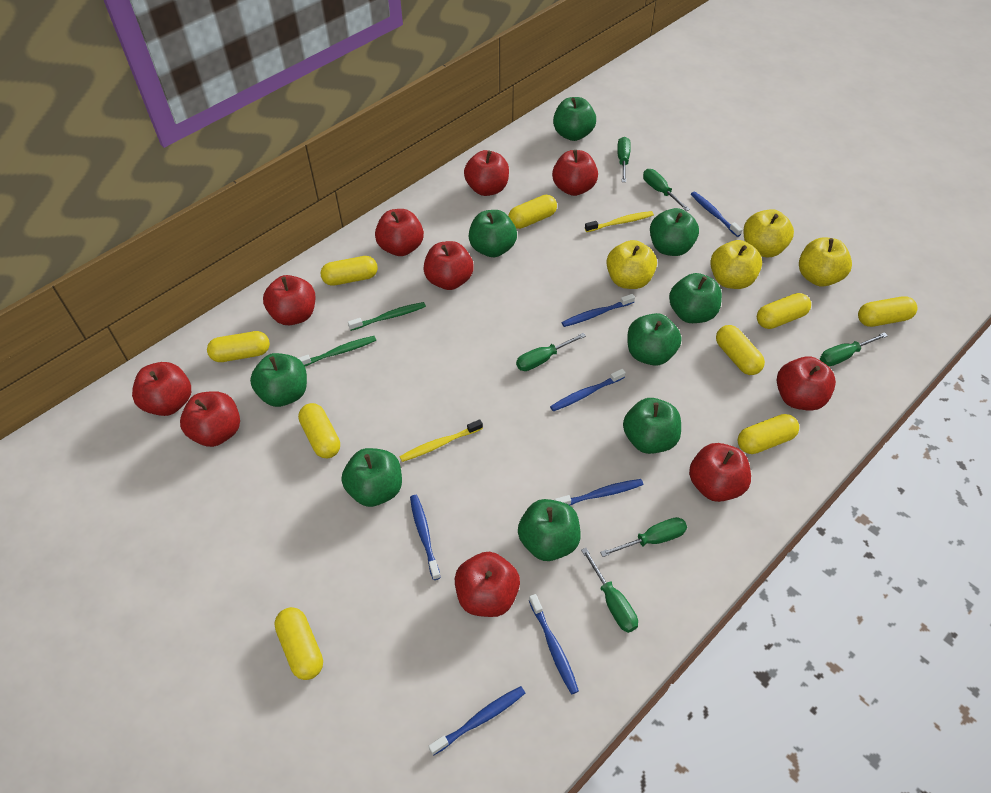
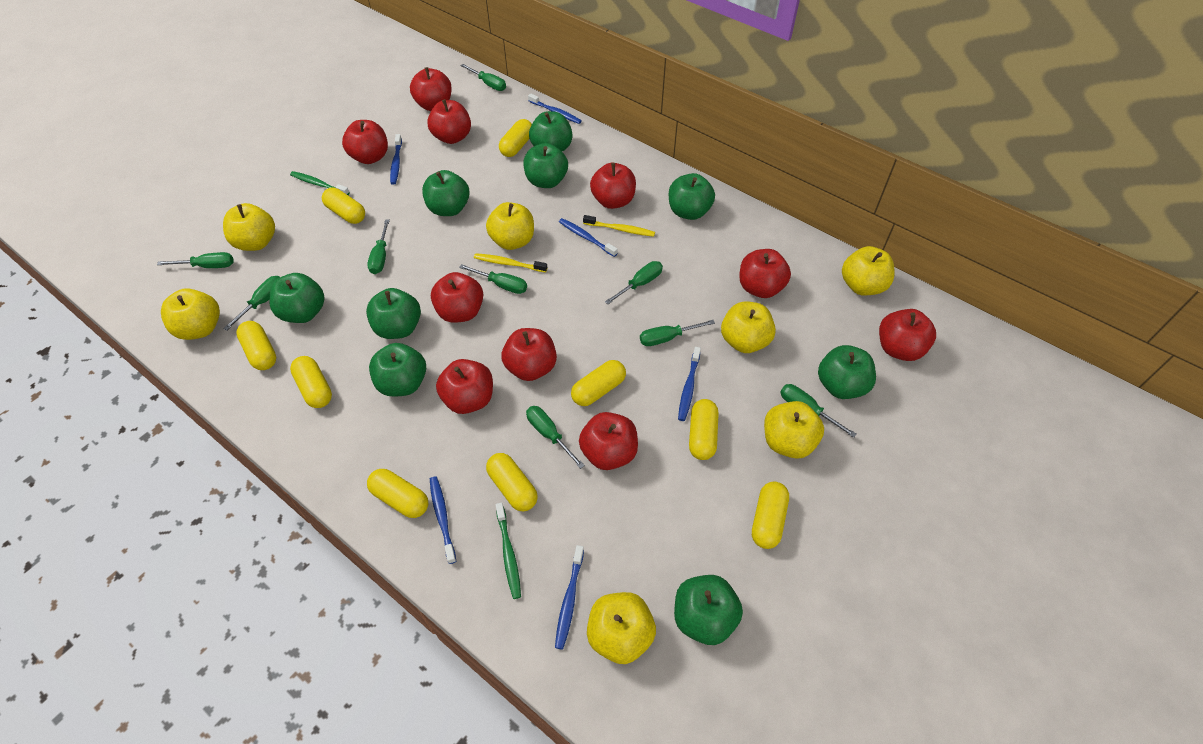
blue toothbrush: [410,495,441,580] [428,686,525,756] [529,594,579,694] [550,369,626,411] [554,479,643,505] [561,294,635,327] [691,192,743,237] = 7 -> [390,134,402,185] [430,476,456,564] [528,94,582,124] [555,545,584,650] [559,218,618,257] [678,347,701,421] = 6
green screwdriver: [516,333,586,371] [581,548,638,633] [600,517,687,557] [617,137,631,182] [643,169,690,211] [820,332,888,366] = 6 -> [157,252,234,268] [223,276,280,331] [367,219,390,274] [459,264,527,294] [461,64,506,91] [526,406,585,469] [605,261,663,304] [640,320,715,346] [780,384,856,438] = 9
yellow apple: [606,240,657,289] [710,240,762,289] [744,209,794,257] [799,237,852,287] = 4 -> [161,288,220,340] [223,203,275,251] [486,202,534,250] [587,592,656,664] [721,301,776,353] [764,401,824,459] [842,246,895,296] = 7

